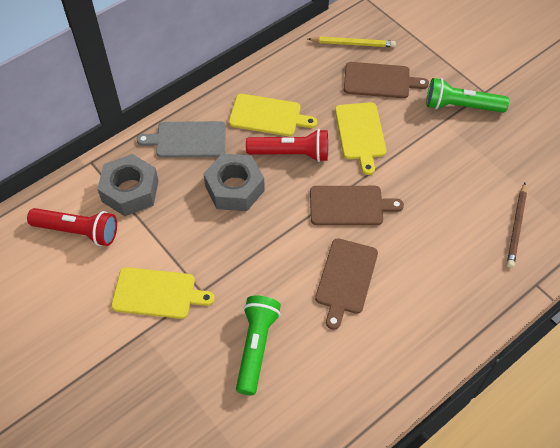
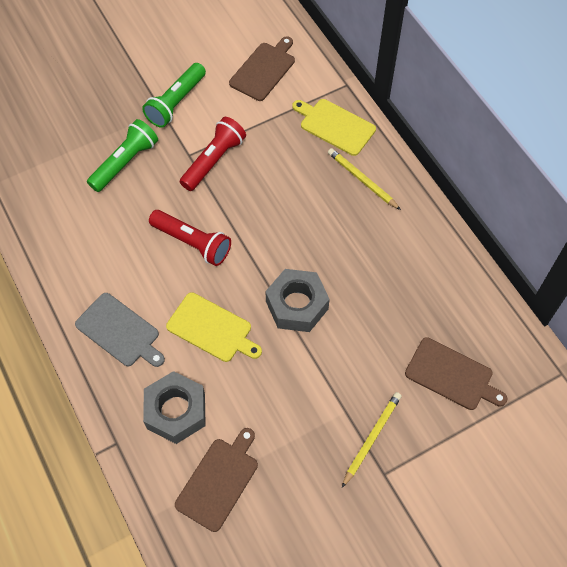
brown pencil: [507,183,527,268] = 1 -> none = 0
yellow cutting board: [111,267,215,319] [229,94,317,136] [335,102,386,175] = 3 -> [166,292,262,362] [292,99,376,156] = 2
yellow pencil: [308,37,396,47] = 1 -> [328,148,401,210] [342,392,402,488] = 2

